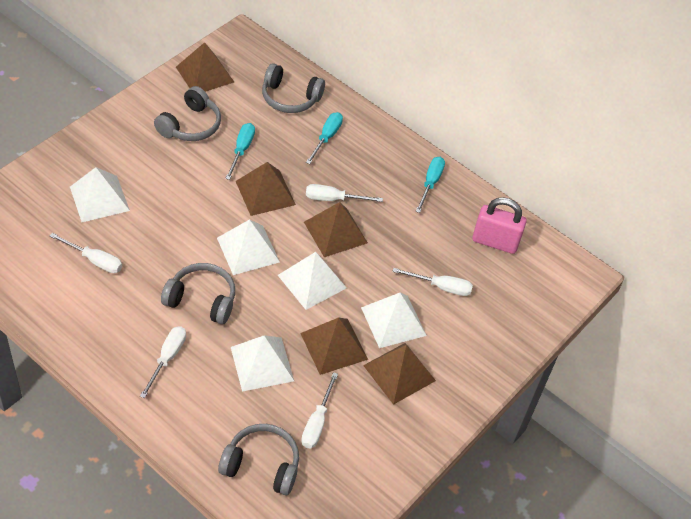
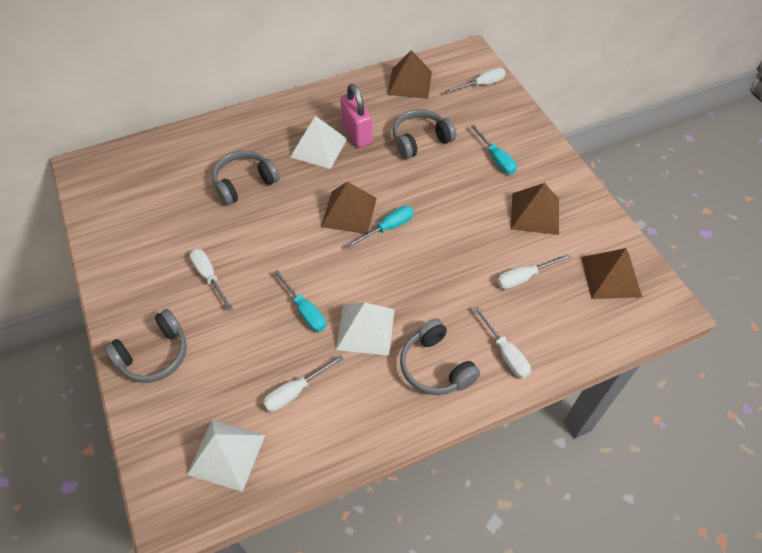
brown pyramid: [176,42,234,92] [236,162,296,216] [300,317,368,375] [304,202,368,257] [363,343,436,405] = 5 -> [321,182,377,234] [387,50,432,99] [511,183,559,235] [581,248,642,299] = 4
white pyramid: [70,167,130,222] [217,219,280,275] [231,335,294,392] [278,252,347,310] [361,293,427,348] = 5 -> [187,420,265,492] [290,116,347,169] [336,303,395,356] = 3

